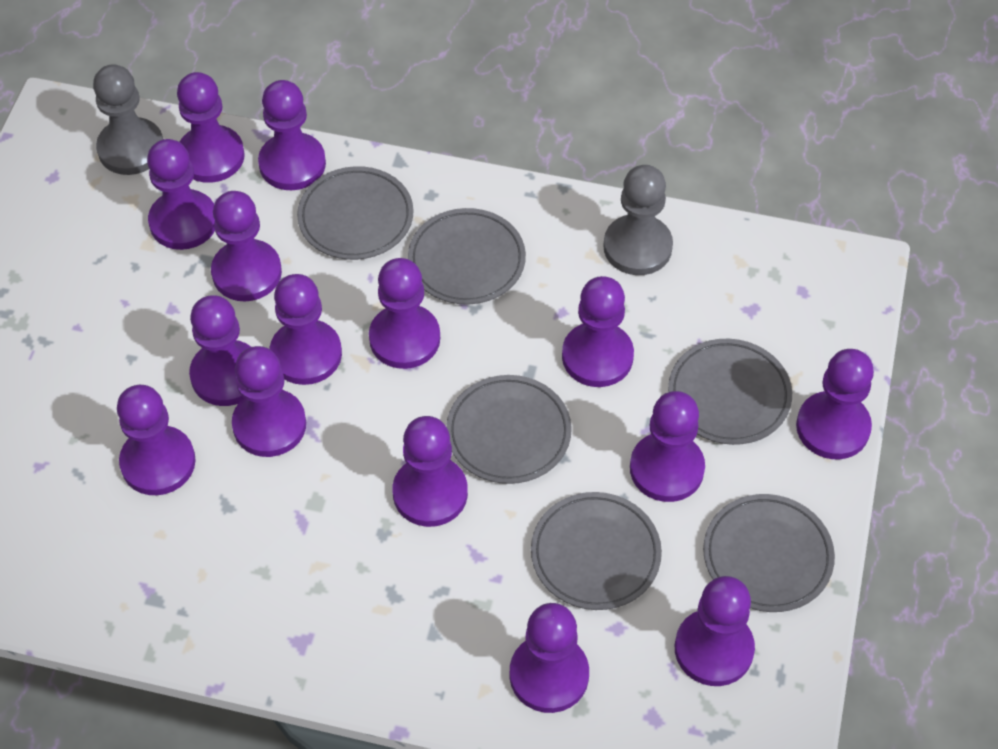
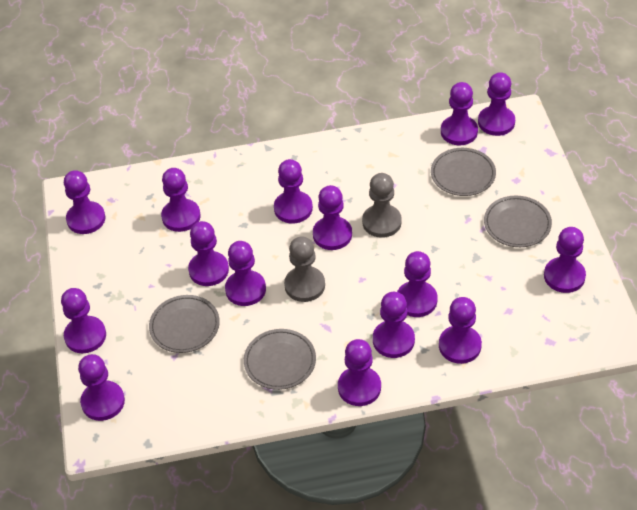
grey plate: [297,166,414,260] [408,208,526,305] [446,375,572,484] [531,492,662,610] [668,339,792,445] [703,494,835,612] = 6 -> [149,295,220,353] [244,329,316,390] [431,148,496,196] [484,196,552,247] = 4

